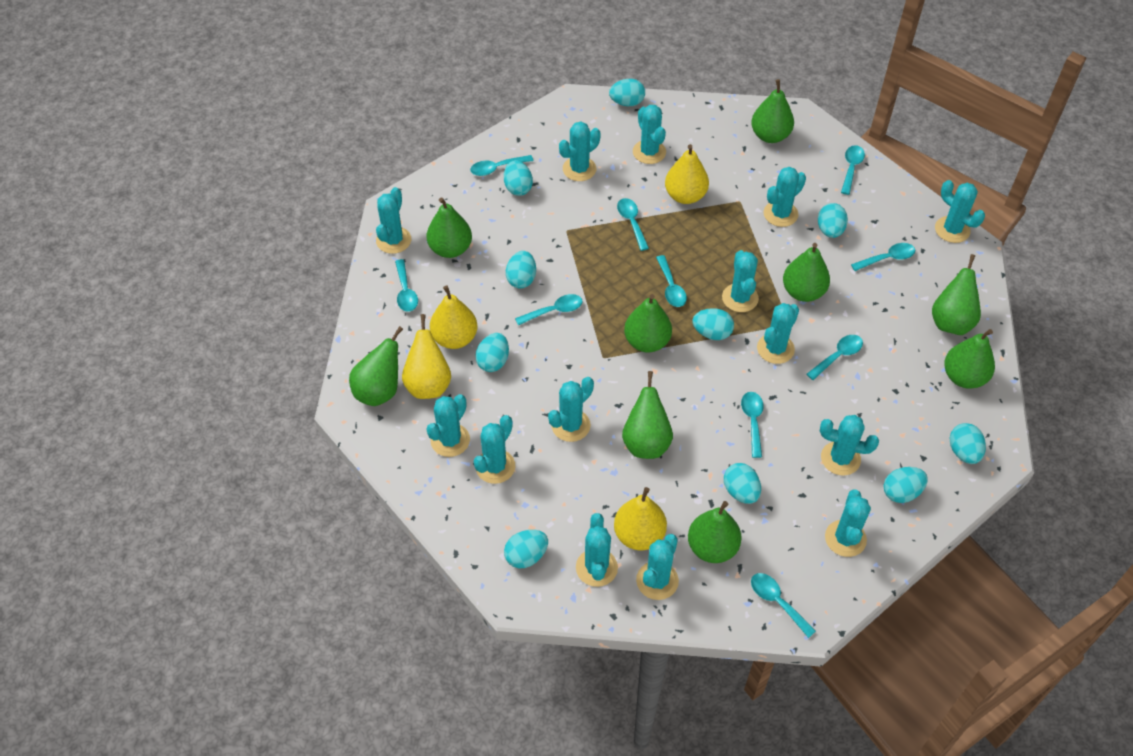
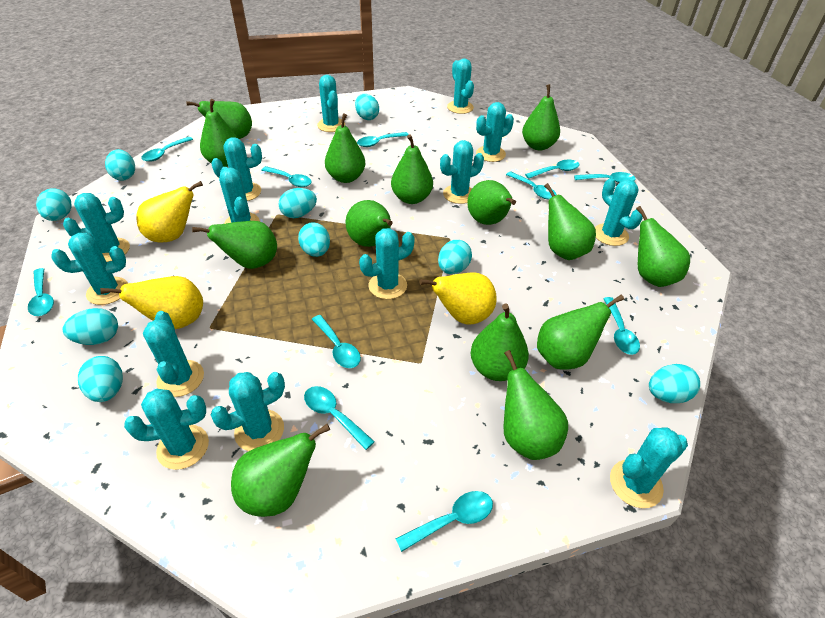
green pear: [349,326,403,406] [427,197,472,258] [622,371,673,459] [624,294,672,352] [688,501,742,563] [751,79,794,143] [783,243,830,302] [932,254,981,335] [944,329,995,389] = 9 -> [186,101,252,139] [192,221,277,269] [200,99,238,167] [231,424,330,517] [325,113,365,183] [346,200,393,247] [391,134,433,204] [467,180,516,225] [471,304,529,381] [504,350,568,460] [522,84,560,150] [537,295,624,370] [544,183,596,260] [636,206,690,287] = 14
turquoise egg: [475,333,509,372] [504,160,533,196] [504,530,548,568] [506,251,536,288] [609,79,645,106] [692,308,734,340] [724,463,761,504] [818,203,848,238] [884,467,928,503] [949,423,986,464] = 10 -> [36,189,72,221] [62,308,118,345] [78,356,123,402] [105,149,135,181] [279,188,317,218] [298,222,330,257] [355,94,379,120] [438,240,472,274] [649,364,700,403] = 9
turquoise spoon: [395,259,418,312] [470,155,533,176] [515,294,583,325] [617,198,649,251] [656,255,687,307] [741,392,764,458] [751,573,816,638] [806,335,863,380] [841,145,865,195] [851,243,915,271] = 10 -> [28,268,54,316] [141,137,193,162] [261,166,312,187] [304,386,375,450] [312,315,361,368] [357,132,409,147] [395,491,493,552] [506,172,557,200] [525,160,579,179] [574,172,636,183] [603,297,640,355] = 11
yellow pear: [402,314,451,399] [430,285,477,349] [614,487,667,550] [665,144,709,204] = 4 -> [100,276,203,329] [136,181,203,243] [420,272,497,325] = 3

